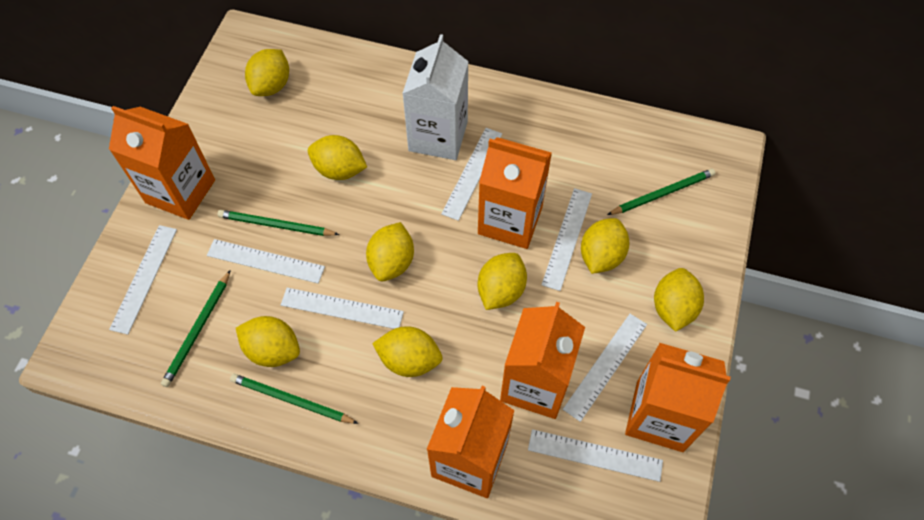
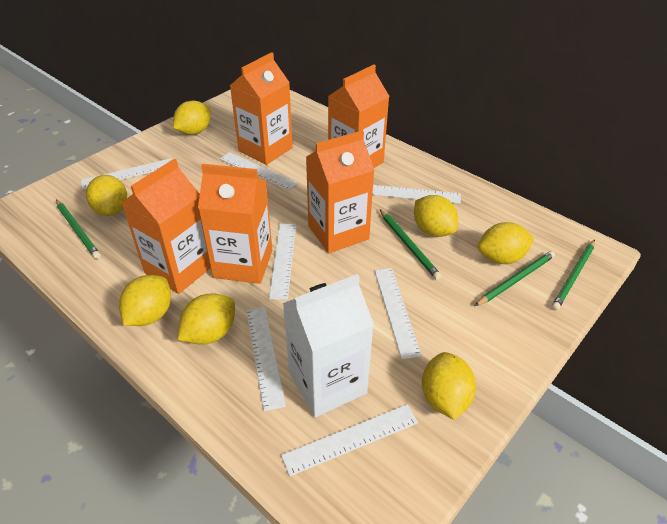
yellow lemon: [236,316,300,367] [245,49,289,96] [308,135,367,180] [366,222,414,281] [372,326,443,377] [478,253,527,310] [581,218,629,274] [654,268,704,332] = 8 -> [86,175,127,216] [119,275,171,326] [173,101,211,135] [178,293,235,344] [414,195,458,237] [422,352,476,420] [478,222,534,264] = 7

